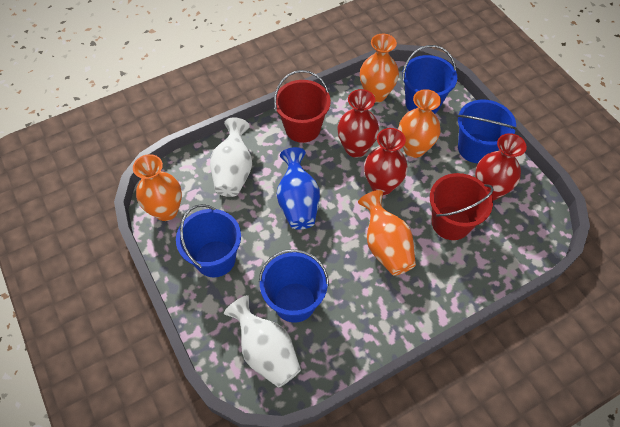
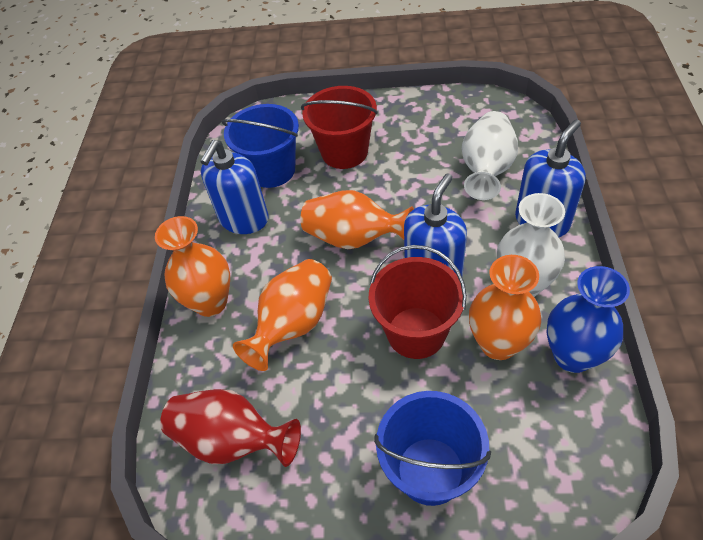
blue bucket: [176,204,241,277] [259,249,329,323] [402,45,457,114] [457,100,517,163] = 4 -> [221,104,299,188] [374,391,491,506] = 2
blue soap dispenser: none = 0 -> [200,140,269,234] [404,173,467,277] [515,119,586,237] = 3
red vase: [337,89,379,158] [364,128,408,195] [475,133,527,201] = 3 -> [160,389,301,467] = 1

